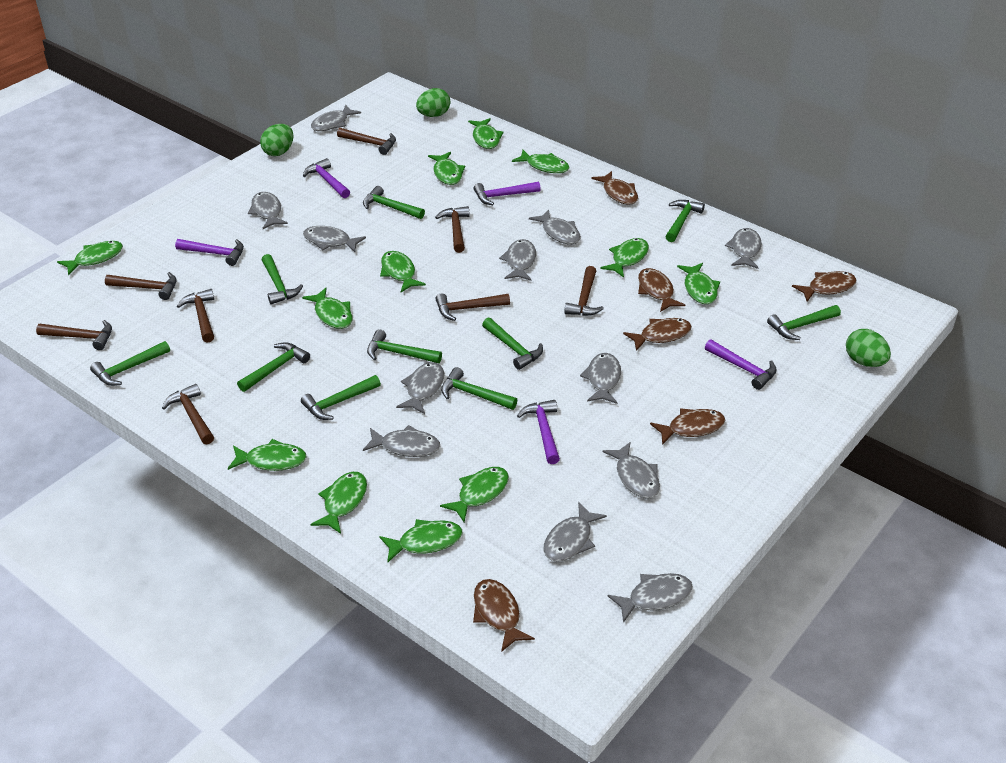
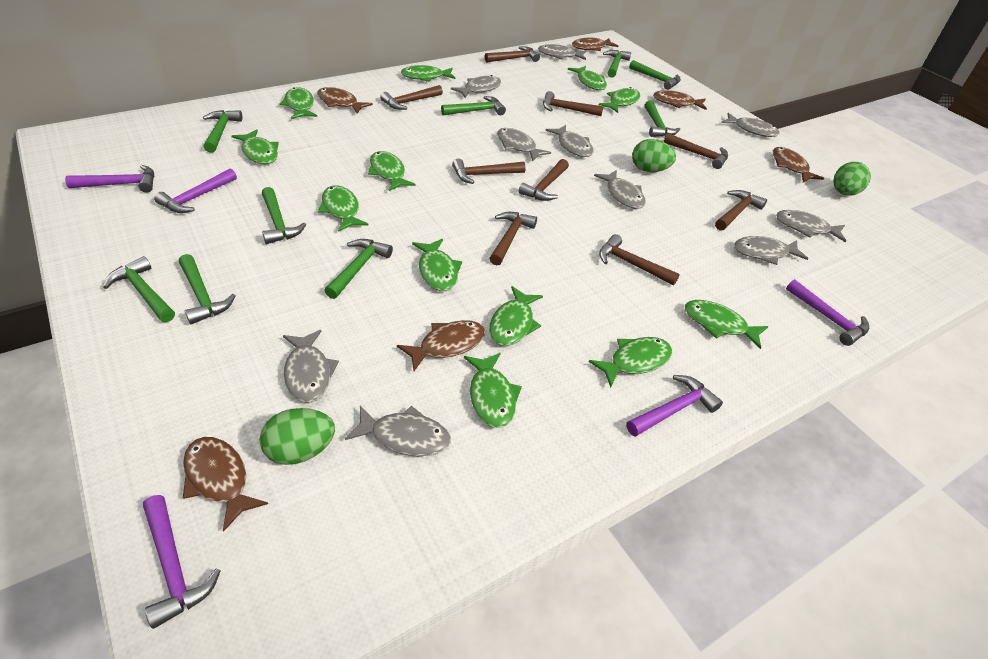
brown hammer: [36,320,112,350] [105,272,177,300] [162,384,214,444] [177,289,214,343] [337,128,396,155] [435,206,469,253] [435,293,510,321] [564,266,604,316] = 8 -> [380,85,443,110] [452,159,526,184] [485,46,540,63] [489,212,537,265] [518,159,569,201] [543,91,604,116] [599,234,680,286] [664,133,728,169] [715,190,767,231] = 9
green hammer: [90,341,170,386] [237,342,310,392] [262,254,303,304] [301,375,381,420] [363,186,425,219] [367,329,442,363] [441,367,517,410] [482,318,543,370] [665,200,705,242] [767,305,841,340] = 10 -> [103,256,175,322] [179,254,235,325] [203,110,242,153] [262,187,306,244] [324,239,393,299] [441,96,506,115] [603,50,631,78] [629,60,681,90] [645,100,680,137] = 9
grey fish: [248,192,288,229] [303,226,366,252] [311,105,361,131] [363,425,440,457] [396,362,444,414] [499,239,536,281] [529,210,581,244] [544,502,607,562] [580,353,621,404] [603,442,660,499] [608,573,693,623] [725,228,762,269] = 12 -> [283,330,339,402] [345,406,451,456] [451,75,501,98] [497,128,551,161] [538,44,586,60] [546,125,594,157] [594,170,646,209] [721,113,780,137] [734,236,809,265] [776,210,846,242] = 10

